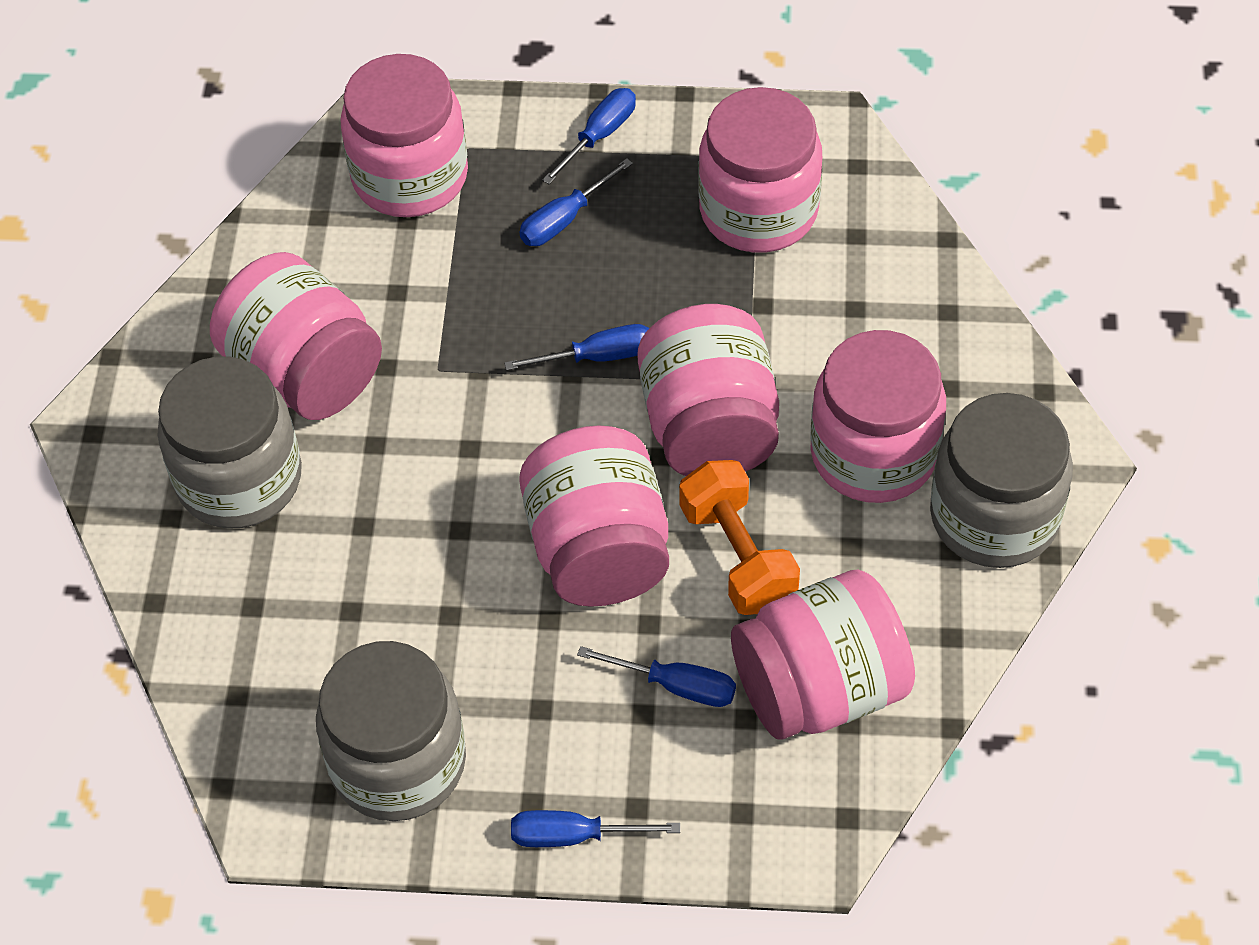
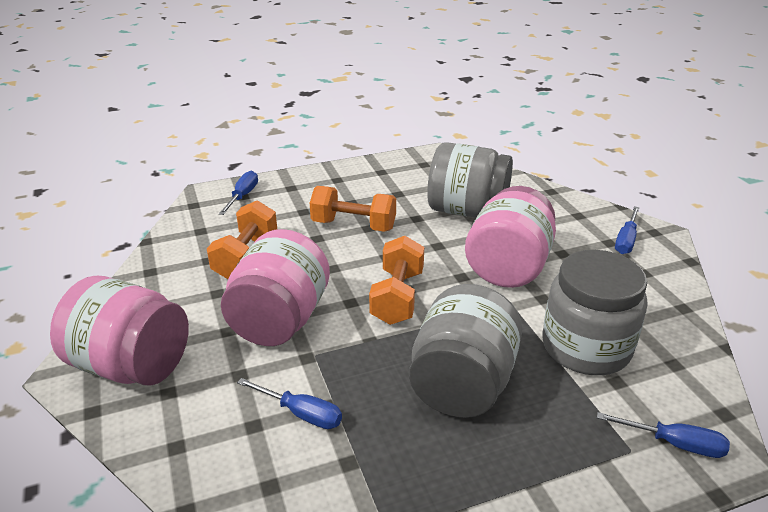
blue screwdriver: [504,324,649,371] [511,810,680,847] [519,158,633,246] [542,88,636,184] [577,646,736,707] = 5 -> [219,171,258,215] [237,378,342,429] [597,412,730,458] [615,206,640,254] = 4
orange dumbbell: [679,460,800,615] = 1 -> [207,200,277,279] [310,186,396,232] [369,236,424,325] = 3
pink jar: [210,252,382,420] [340,54,468,217] [519,425,669,607] [637,304,779,476] [699,87,822,253] [731,570,915,740] [810,330,946,503] = 7 -> [50,276,189,386] [221,229,330,346] [465,186,556,288] = 3

